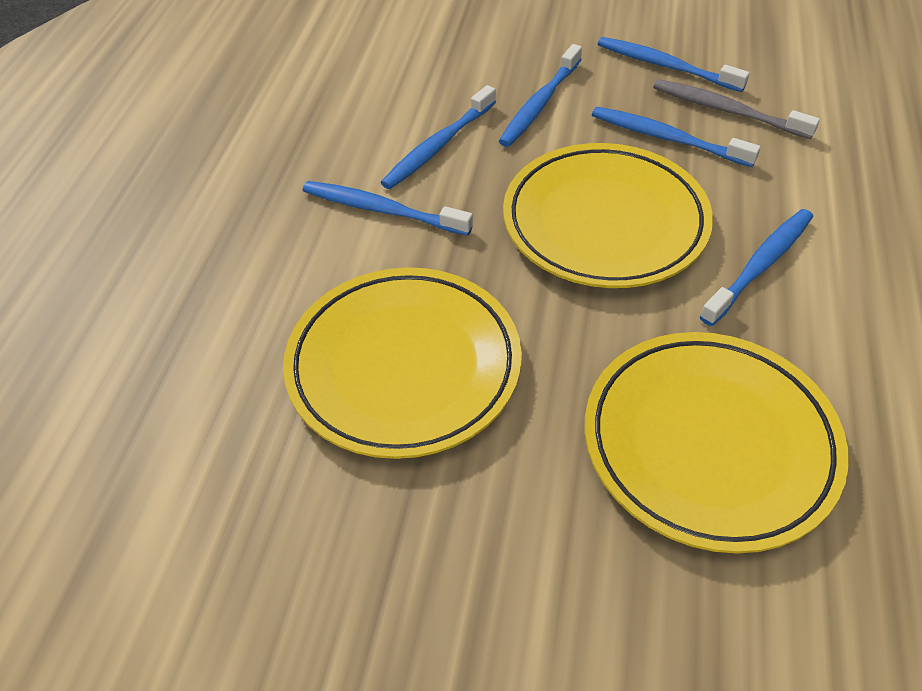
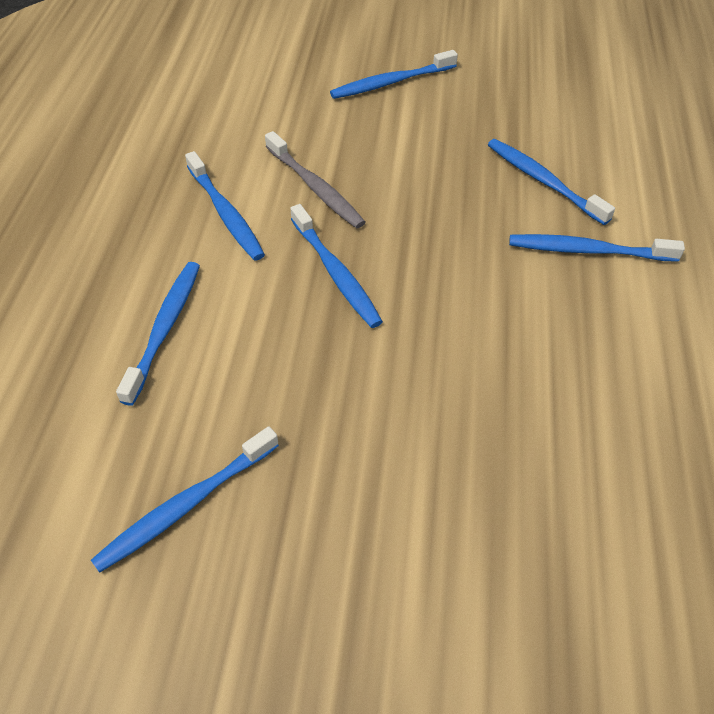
blue toothbrush: [303,181,473,236] [380,85,496,189] [499,44,582,147] [592,107,761,167] [598,37,750,92] [700,209,813,326] = 6 -> [91,426,279,573] [116,262,200,406] [185,151,265,261] [290,204,383,328] [330,50,458,99] [488,139,615,225] [509,234,685,262] = 7
yellow plate: [283,267,522,459] [503,143,713,288] [585,332,849,553] = 3 -> none = 0

